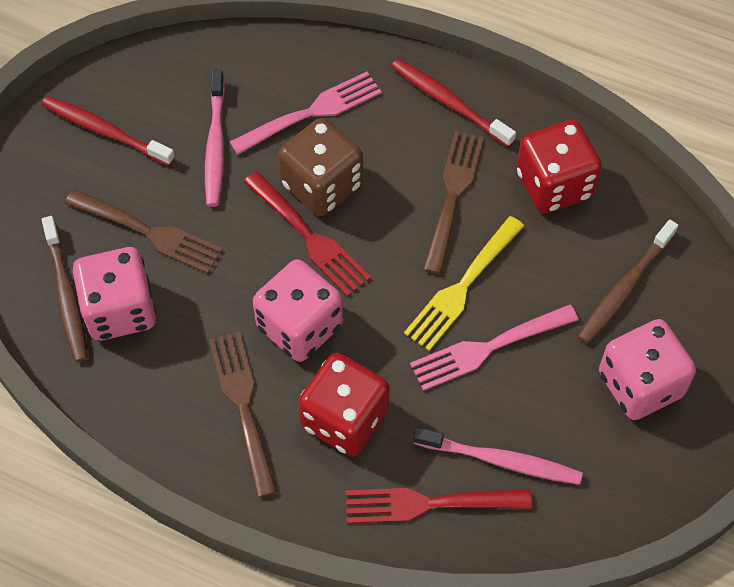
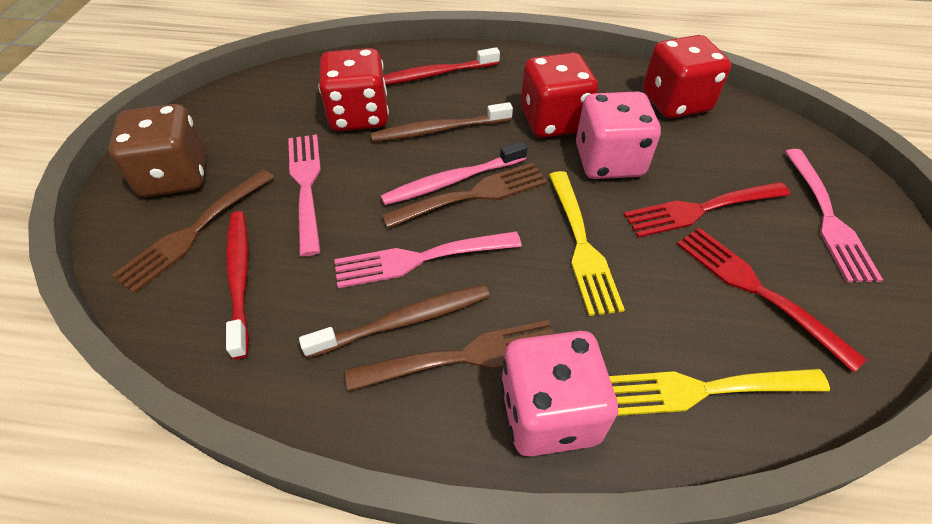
pink dice: [73,247,156,341] [253,259,343,362] [599,319,696,420] = 3 -> [500,331,618,457] [576,91,661,179] = 2
pink fork: [230,72,382,155] [410,304,579,391] = 2 -> [288,134,321,256] [334,231,522,288] [784,149,883,282] = 3
pink toothbrush: [205,70,225,207] [413,427,583,485] = 2 -> [381,142,527,205] = 1
red dice: [298,353,390,456] [516,120,602,213] = 2 -> [318,48,389,131] [521,52,598,138] [643,35,731,118] = 3
yellow fork: [404,216,524,351] = 1 -> [549,171,625,316] [609,369,830,416] = 2

